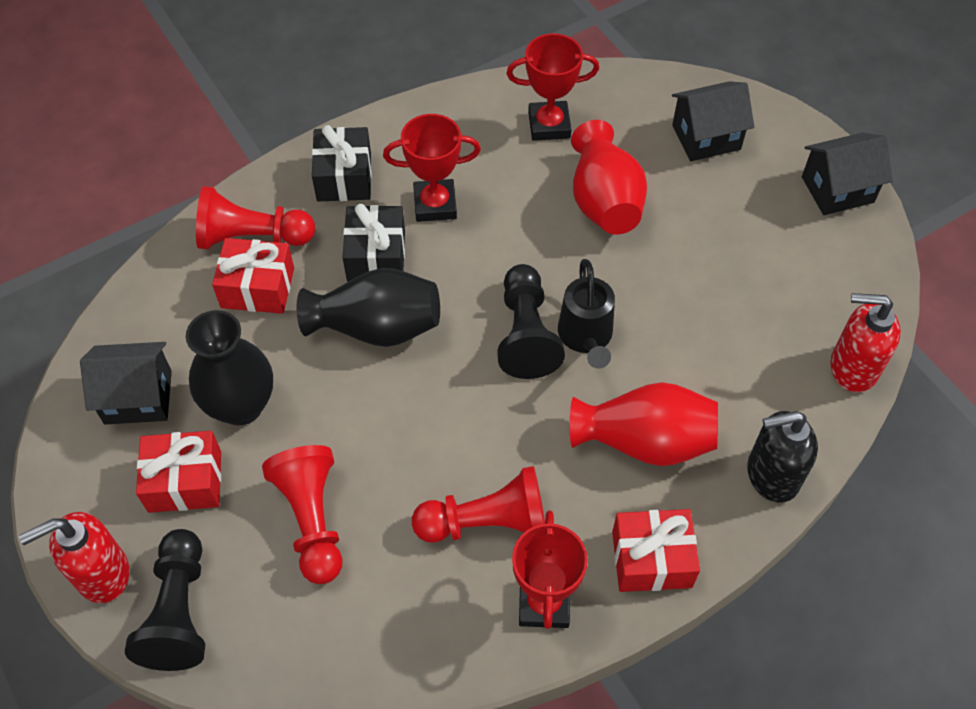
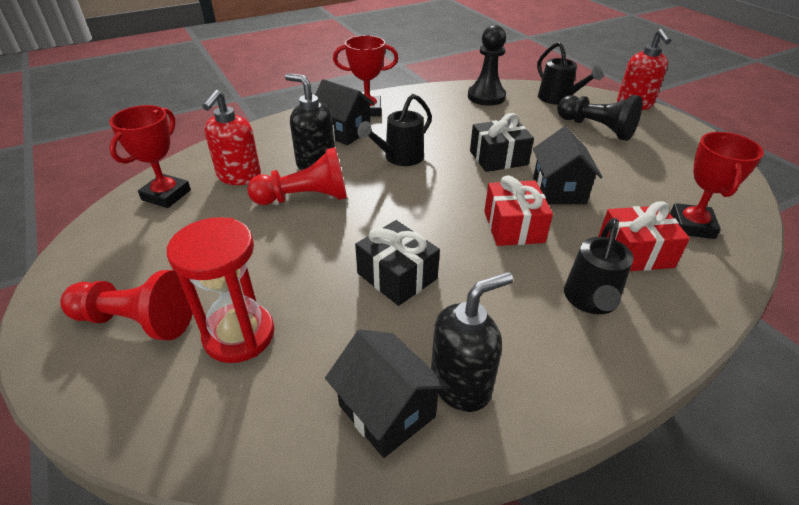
black soap dispenser: [747,411,818,503] = 1 -> [285,73,335,170] [431,272,513,412] = 2
black vase: [186,310,273,425] [296,268,440,347] = 2 -> none = 0
black watering can: [558,259,615,369] = 1 -> [357,94,432,166] [537,42,603,105] [564,218,633,314] = 3
red gift: [136,431,221,513] [212,238,294,314] [612,509,700,592] = 3 -> [484,175,553,246] [598,201,690,271] = 2
red hourglass: none = 0 -> [167,217,275,363] = 1
red pawn: [196,186,315,249] [262,445,342,584] [412,466,545,543] = 3 -> [60,270,193,340] [247,147,347,205] = 2
red vase: [570,382,718,466] [571,120,647,235] = 2 -> none = 0

